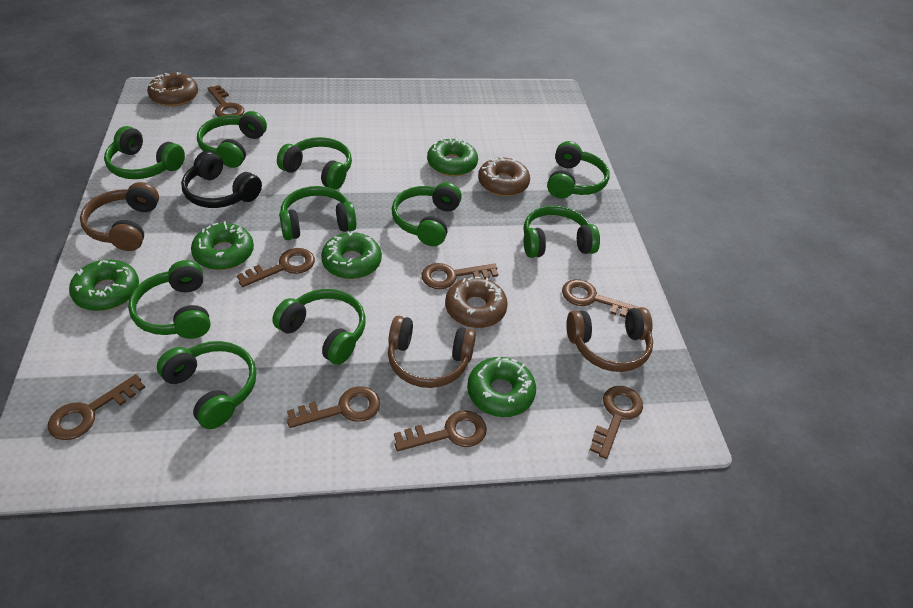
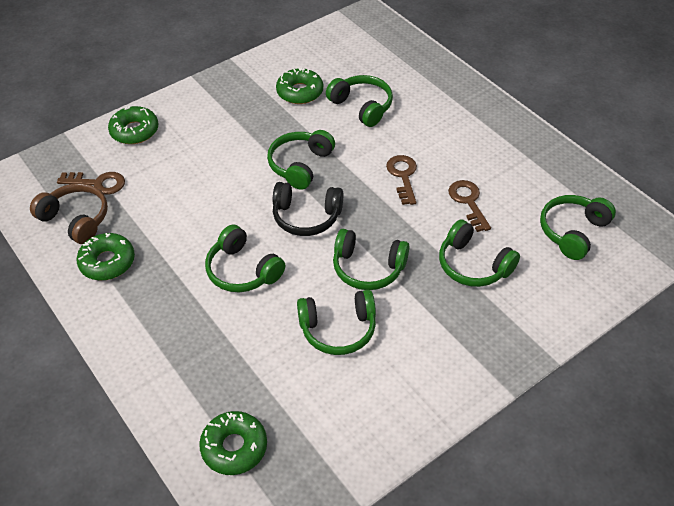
brown donut: [147,72,198,106] [445,277,508,328] [478,157,530,196] = 3 -> none = 0
brown headphones: [80,182,159,251] [388,316,476,388] [566,307,653,372] = 3 -> [30,183,108,244] = 1
brown key: [48,374,145,440] [207,85,244,117] [237,248,315,287] [287,387,380,428] [394,410,487,451] [421,263,498,289] [562,279,640,317] [590,386,643,459] = 8 -> [57,172,125,195] [386,155,417,205] [448,180,491,232] = 3
green donut: [69,260,139,311] [191,221,254,270] [321,232,382,279] [427,138,478,176] [467,357,536,417] = 5 -> [76,233,135,280] [108,106,158,144] [199,411,267,475] [276,67,323,104] = 4
green headphones: [104,126,185,179] [128,260,211,339] [157,341,256,429] [197,111,267,168] [272,289,366,365] [277,137,352,190] [279,186,357,240] [392,182,462,246] [523,206,600,258] [547,141,610,198] = 10 -> [205,225,285,292] [267,130,335,190] [297,290,376,355] [326,75,393,127] [333,229,409,290] [439,219,520,287] [540,195,616,260] = 7

